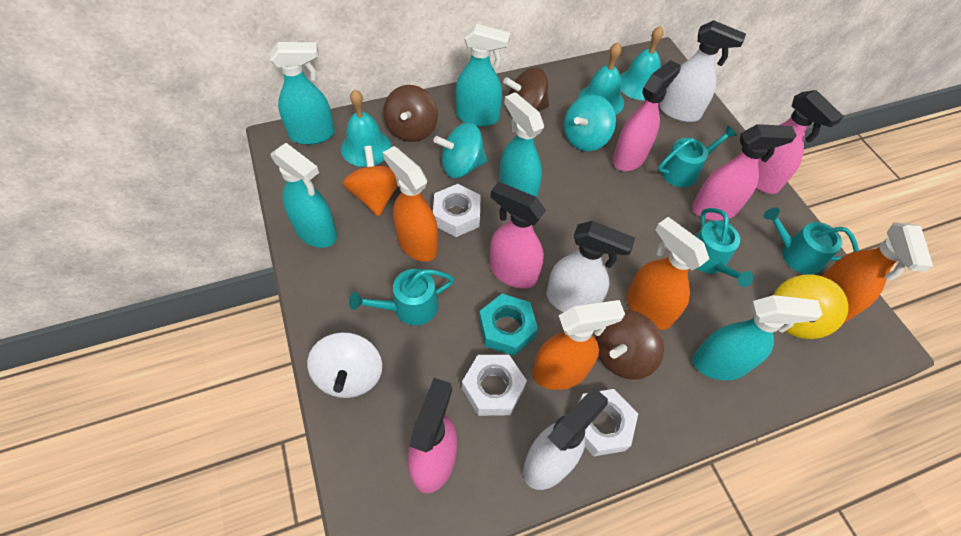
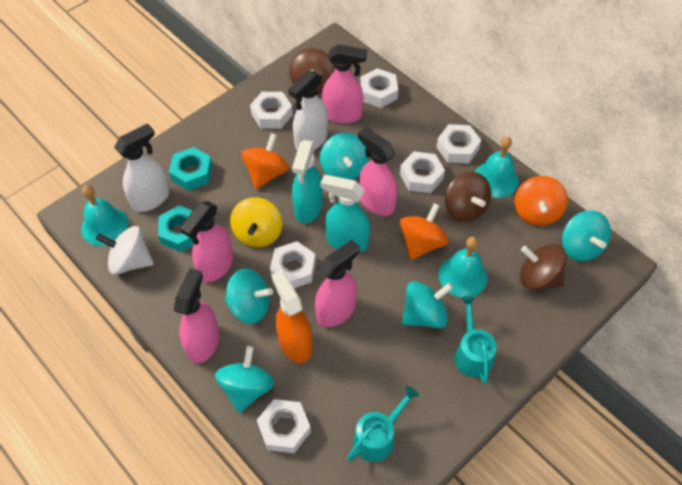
orange spinning top: [343,146,398,216] = 1 -> [241,133,289,189] [400,203,449,260] [514,176,568,226] = 3
orange spray bottle: [383,146,438,262] [532,300,625,390] [627,217,709,330] [822,222,933,323] = 4 -> [271,270,312,363] = 1
turquoise nut: [479,294,538,356] = 1 -> [158,205,198,252] [169,147,213,191] = 2
turquoise spinning top: [434,122,487,178] [564,95,616,151] = 2 -> [215,346,274,413] [225,269,273,324] [320,133,369,180] [402,281,453,328] [562,210,611,261] = 5
turquoise spray bottle: [270,42,335,145] [271,143,337,248] [456,24,511,127] [499,92,544,197] [692,295,822,380] = 5 -> [292,140,323,224] [320,175,370,252] = 2
turquoise watering can: [349,269,454,325] [658,125,737,187] [696,208,754,287] [764,207,859,275] = 4 -> [347,386,419,462] [454,296,497,384] = 2
white nut: [433,184,480,237] [462,355,527,416] [578,389,638,457] = 3 -> [250,92,293,129] [257,399,311,453] [270,241,316,288] [360,68,398,108] [400,151,445,193] [436,124,481,164] = 6
white spray bottle: [523,387,608,490] [546,221,635,312] [660,20,746,122] = 3 -> [114,123,170,212] [288,71,328,150] = 2

